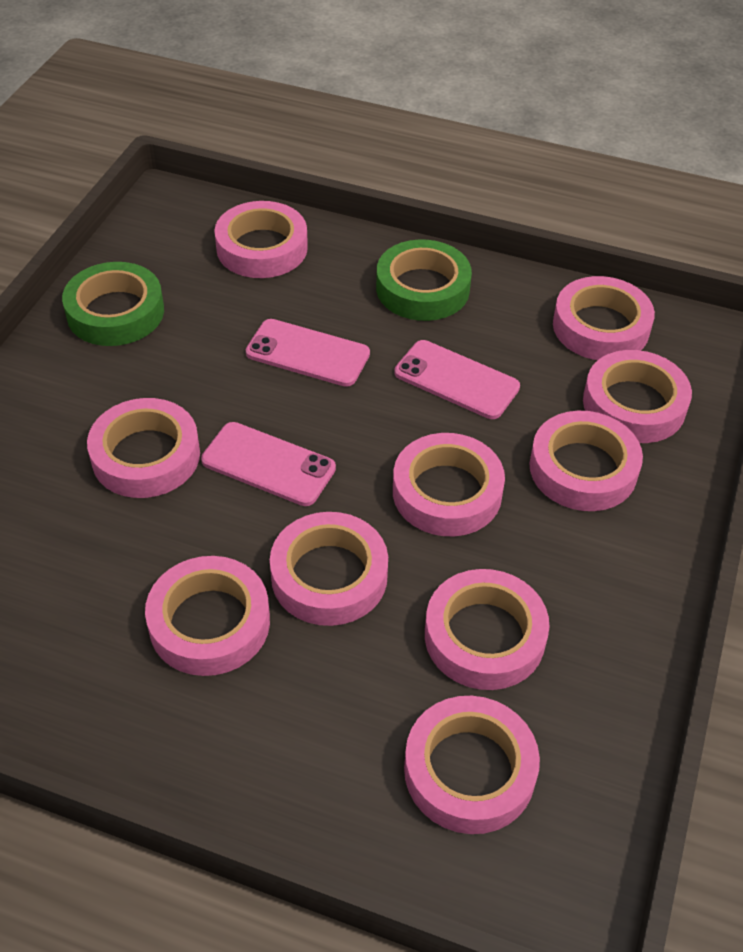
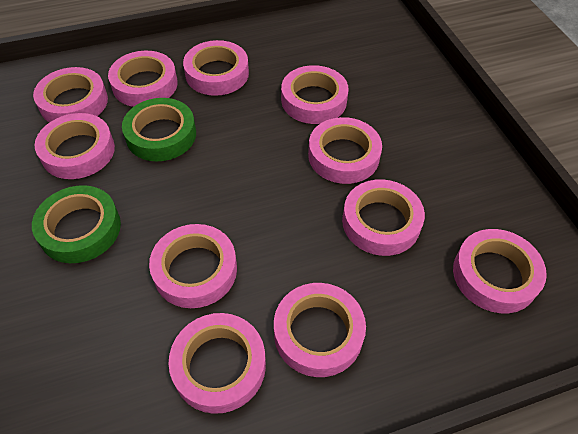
pink phone: [201,422,336,506] [246,319,370,387] [394,340,520,419] = 3 -> none = 0
pink tape: [87,398,200,498] [145,556,270,676] [214,201,308,278] [270,512,388,626] [393,433,505,536] [404,696,540,834] [425,569,549,690] [529,411,643,511] [553,276,655,360] [583,350,692,443] = 10 -> [33,67,108,123] [35,113,115,179] [108,51,178,107] [149,224,237,308] [169,313,266,414] [183,40,249,96] [274,283,366,377] [281,65,349,124] [308,117,382,184] [342,179,425,256] [453,229,547,313] = 11

